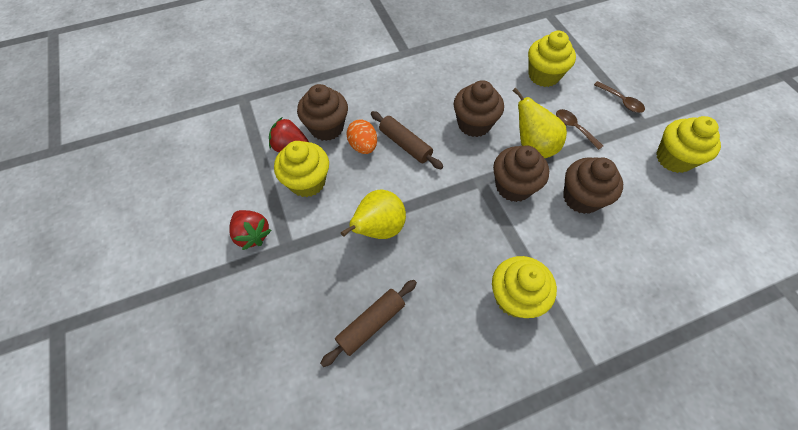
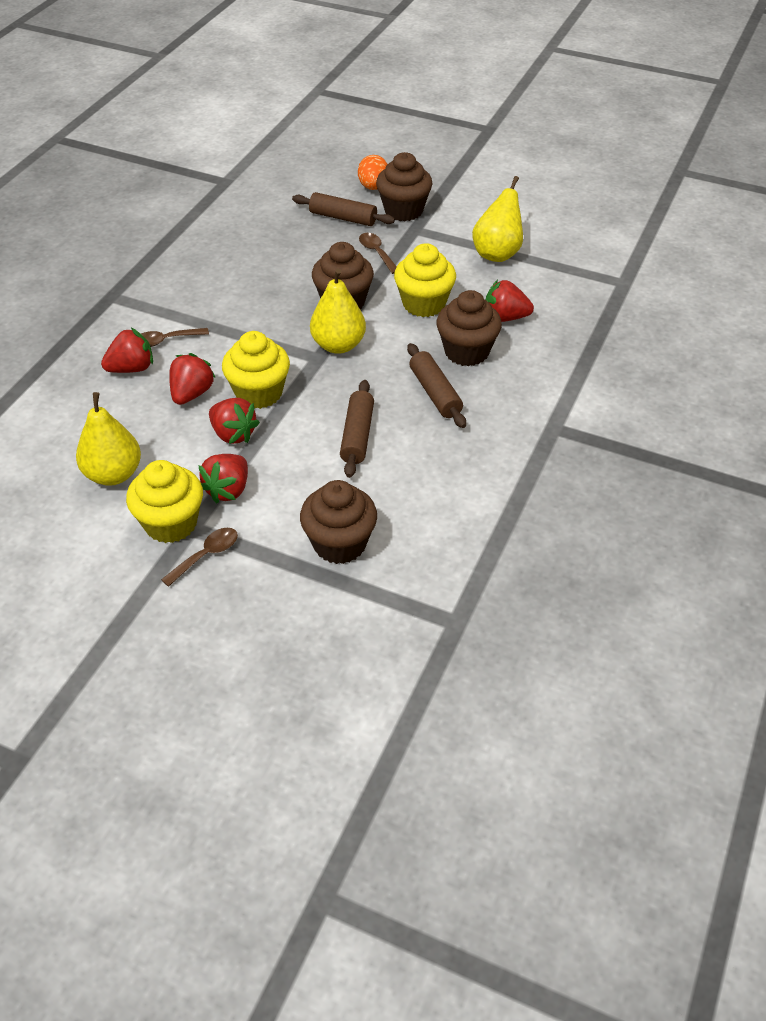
brown rolling pin: [320,280,417,367] [371,111,443,169] = 2 -> [292,192,395,226] [340,380,374,478] [407,343,466,428] = 3
brown spoon: [556,109,603,150] [594,81,645,113] = 2 -> [141,328,209,347] [161,528,238,587] [359,233,397,274] = 3
red strawberry: [229,210,272,250] [269,117,309,152] = 2 -> [101,328,153,373] [169,353,216,405] [198,454,248,503] [209,398,260,444] [486,280,534,322] = 5
yellow cupcake: [274,141,329,197] [492,256,557,318] [528,31,576,87] [656,116,721,173] = 4 -> [126,460,203,543] [222,331,290,409] [394,243,456,317] = 3
yellow pear: [341,190,406,239] [512,87,567,158] = 2 -> [76,392,141,486] [310,268,366,354] [472,176,523,262] = 3

